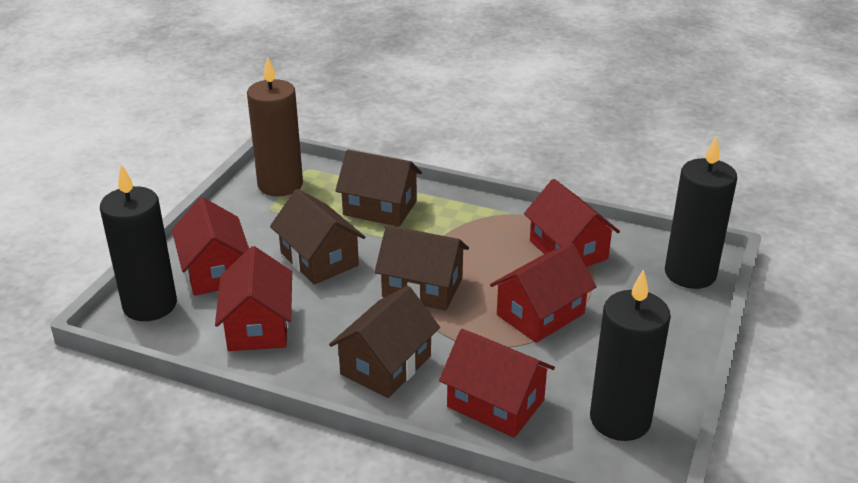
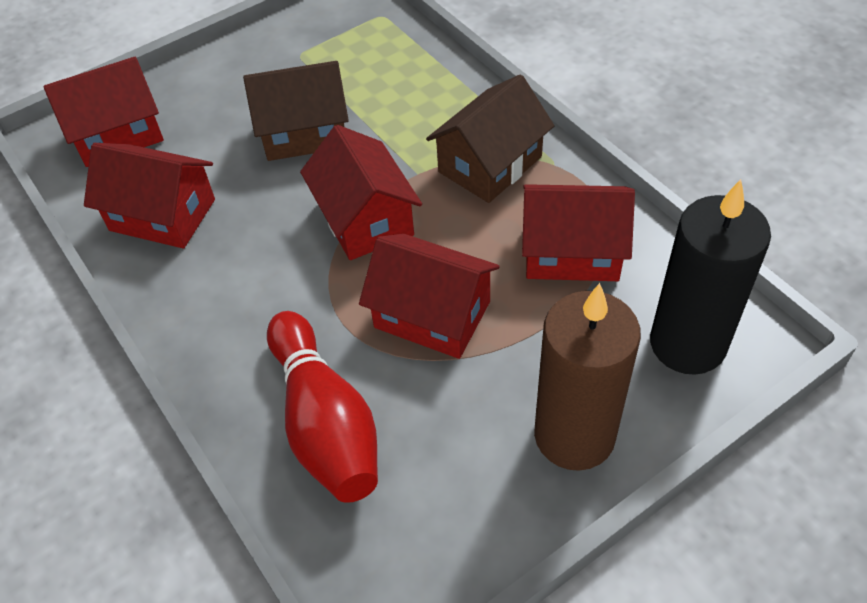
black candle: [100,164,177,321] [590,269,671,441] [665,136,737,289] = 3 -> [650,179,771,375] = 1
brown house: [270,189,365,285] [329,286,440,398] [335,150,422,227] [375,225,469,311] = 4 -> [243,61,349,161] [426,74,554,203] = 2
red bowling pin: none = 0 -> [267,311,378,503] = 1

